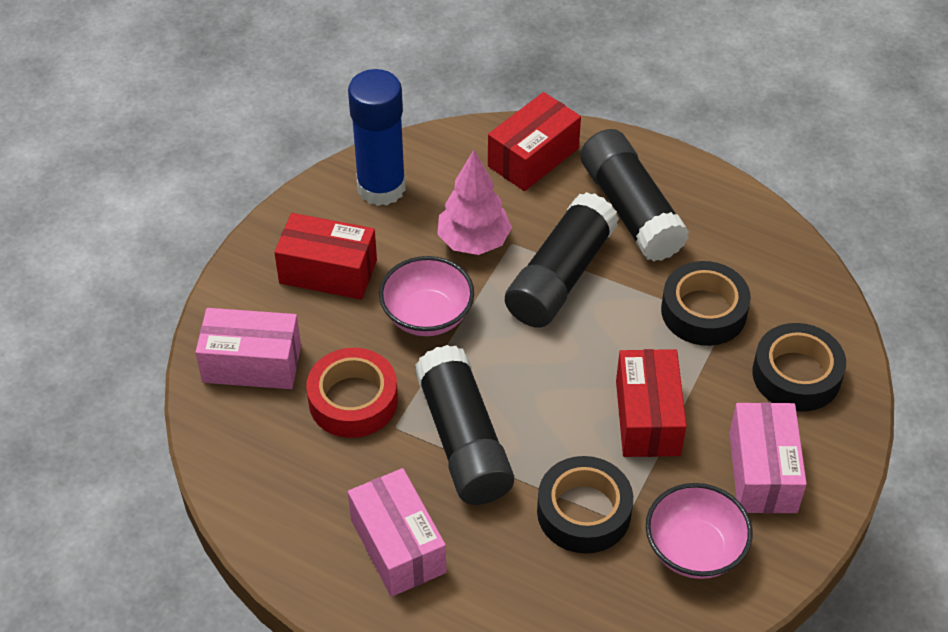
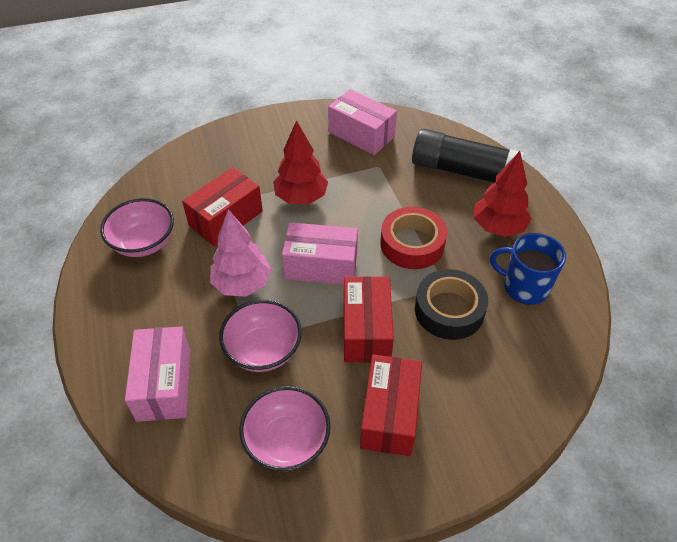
black glue stick: [415,345,514,505] [505,192,619,328] [580,129,689,262] = 3 -> [412,129,523,183] = 1
black tape: [537,456,633,553] [661,261,751,346] [752,323,846,412] = 3 -> [415,269,488,340] = 1
blue glue stick: [348,69,406,206] = 1 -> none = 0
blue mug: none = 0 -> [490,233,566,305] = 1
pink bowl: [379,256,474,336] [646,483,753,579] = 2 -> [100,198,174,257] [219,300,302,372] [239,386,331,472] = 3
red tree: none = 0 -> [273,120,328,204] [474,151,531,237] = 2

